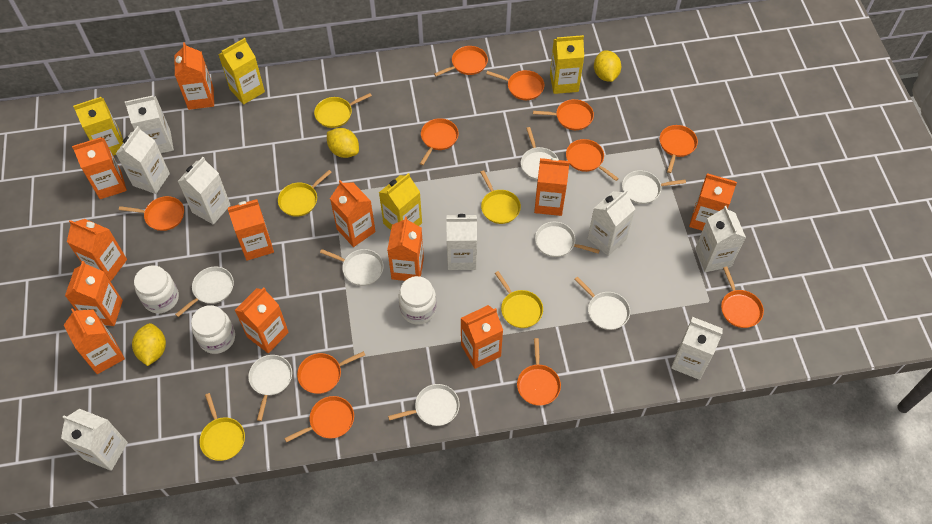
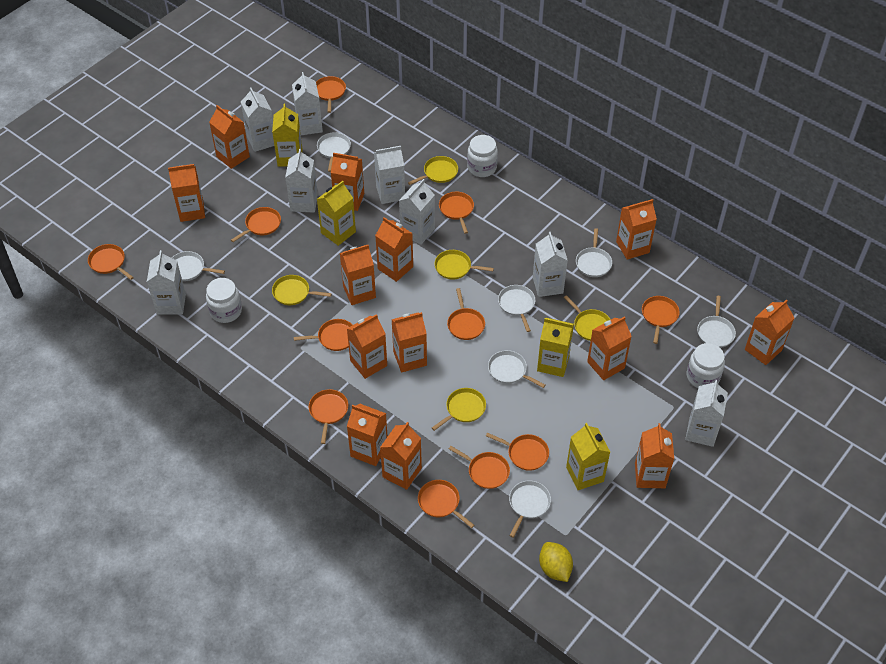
orange carton: [64,308,125,374] [65,261,123,326] [67,219,127,282] [72,137,127,199] [174,42,214,110] [228,199,274,261] [235,288,289,353] [330,180,376,247] [387,217,424,281] [461,305,503,369] [534,158,570,216] [689,173,737,231] = 12 -> [168,164,205,222] [209,105,250,169] [331,153,364,211] [340,245,376,305] [347,314,387,379] [347,404,388,466] [375,217,413,282] [380,422,422,490] [391,312,427,372] [587,316,632,380] [616,199,657,260] [635,423,674,488] [745,299,794,365] = 13
white pan: [175,266,234,317] [248,355,292,421] [320,249,384,286] [388,384,460,426] [521,127,558,180] [535,222,600,257] [574,277,630,330] [622,170,686,204] = 8 -> [172,251,225,281] [317,132,351,172] [488,350,545,388] [498,285,535,332] [509,481,551,538] [576,228,612,277] [697,296,736,348] = 7
yellow lemon: [132,323,166,366] [327,128,359,158] [594,50,621,82] = 3 -> [539,542,573,582] = 1

